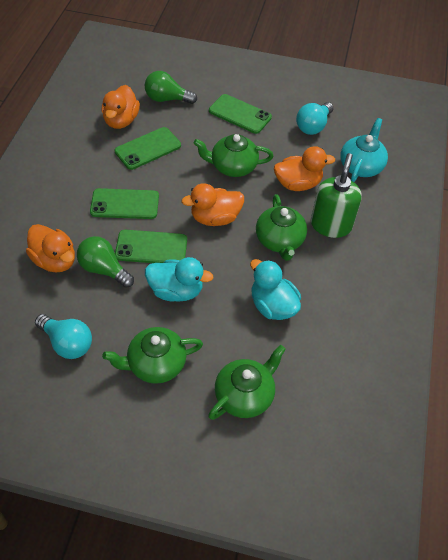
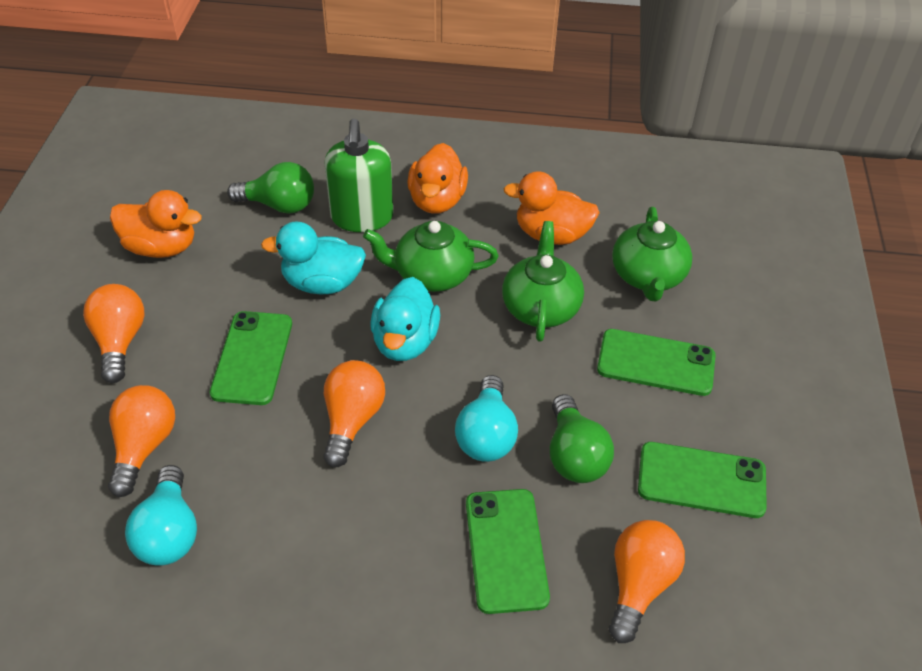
green teapot: [102,327,203,384] [193,134,273,177] [208,345,286,420] [256,194,307,261] = 4 -> [363,221,498,292] [502,221,584,342] [612,207,692,301] = 3
orange duck: [26,224,75,273] [102,85,140,129] [181,183,244,226] [274,146,335,191] = 4 -> [110,190,202,258] [407,143,468,214] [504,171,600,245] = 3
orange light bulb: none = 0 -> [83,284,145,383] [108,385,175,497] [323,360,385,468] [609,520,685,643] = 4
turquoise teapot: [340,118,388,182] = 1 -> none = 0

